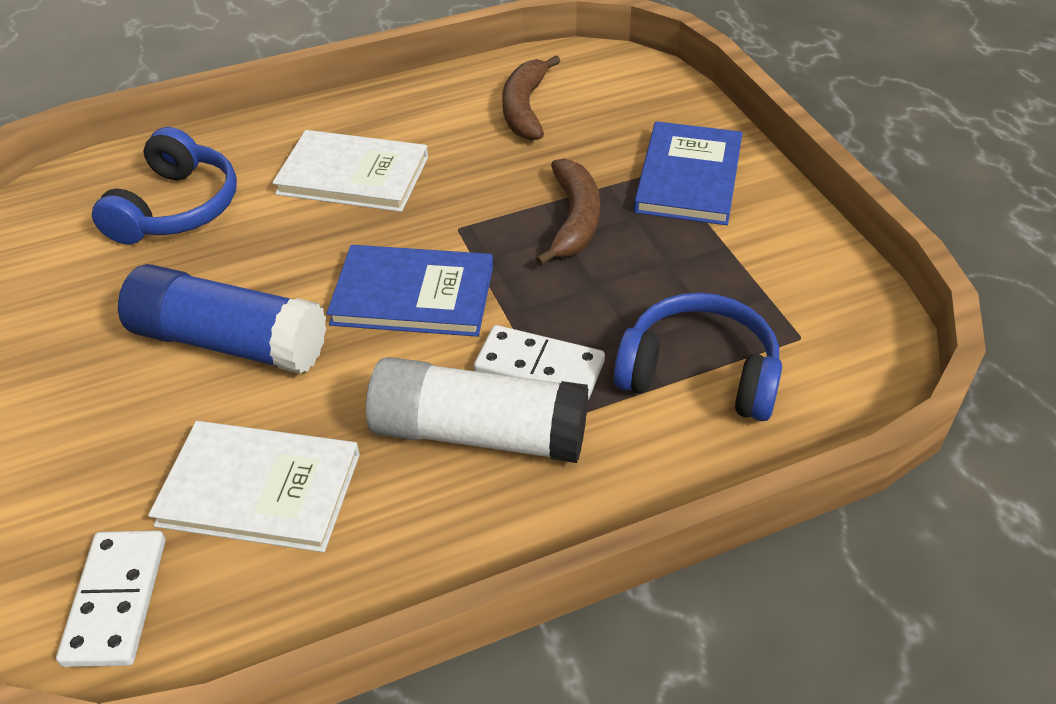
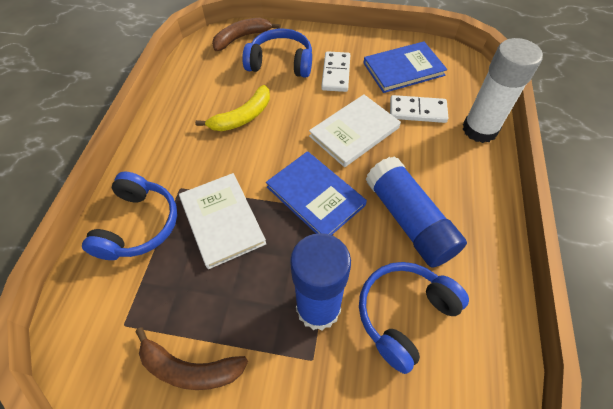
blue glue stick: [118,264,326,374] = 1 -> [290,233,351,330] [366,156,467,268] = 2
blue headphones: [92,127,237,245] [613,293,782,421] = 2 -> [82,172,177,260] [242,29,312,78] [359,262,469,374] = 3
yellow banana: none = 0 -> [195,85,270,131] = 1

